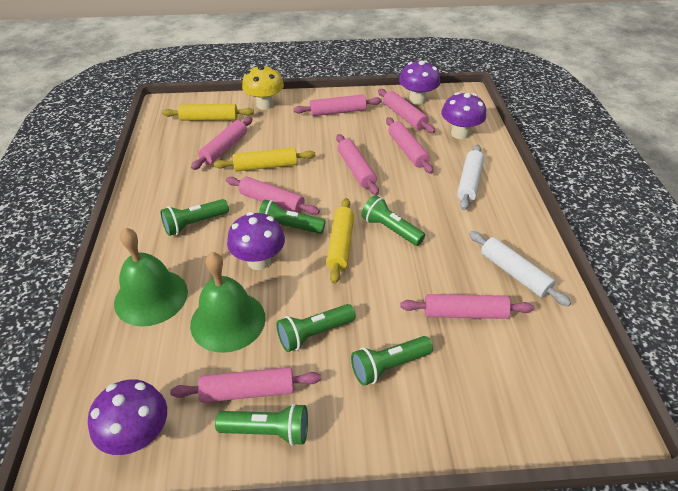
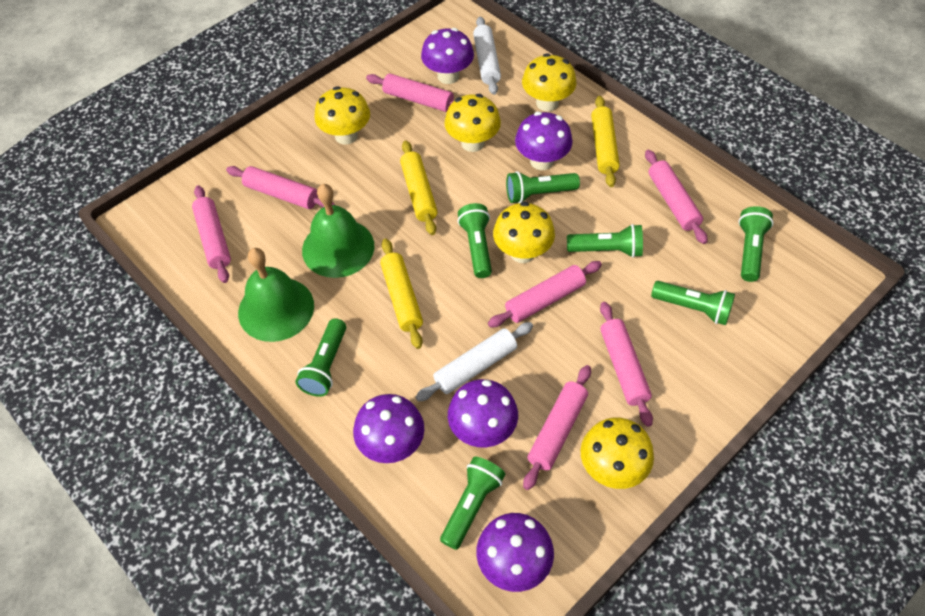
green flashlight: [160,199,229,236] [215,403,308,446] [259,199,326,234] [276,304,356,352] [351,336,433,386] [361,195,425,246] = 6 -> [295,318,346,397] [440,457,505,550] [458,203,492,278] [506,171,580,203] [567,224,643,258] [651,281,735,325] [738,206,774,282] = 7
pink rolling pin: [170,367,321,403] [191,117,252,170] [226,177,320,215] [294,94,382,116] [336,134,379,195] [378,89,435,133] [386,117,434,174] [400,294,534,319] = 8 -> [192,185,231,283] [226,166,335,209] [366,74,454,112] [488,261,602,327] [523,365,591,490] [600,302,653,427] [645,150,708,244] = 7
purple mushroom: [88,379,167,455] [227,212,285,270] [399,60,440,105] [441,92,486,139] = 4 -> [353,394,424,463] [421,28,474,84] [448,379,518,447] [476,513,554,592] [515,112,572,170] = 5
yellow mushroom: [242,65,284,110] = 1 -> [315,86,370,145] [445,94,501,152] [493,202,555,263] [522,53,577,111] [580,417,654,489] = 5

